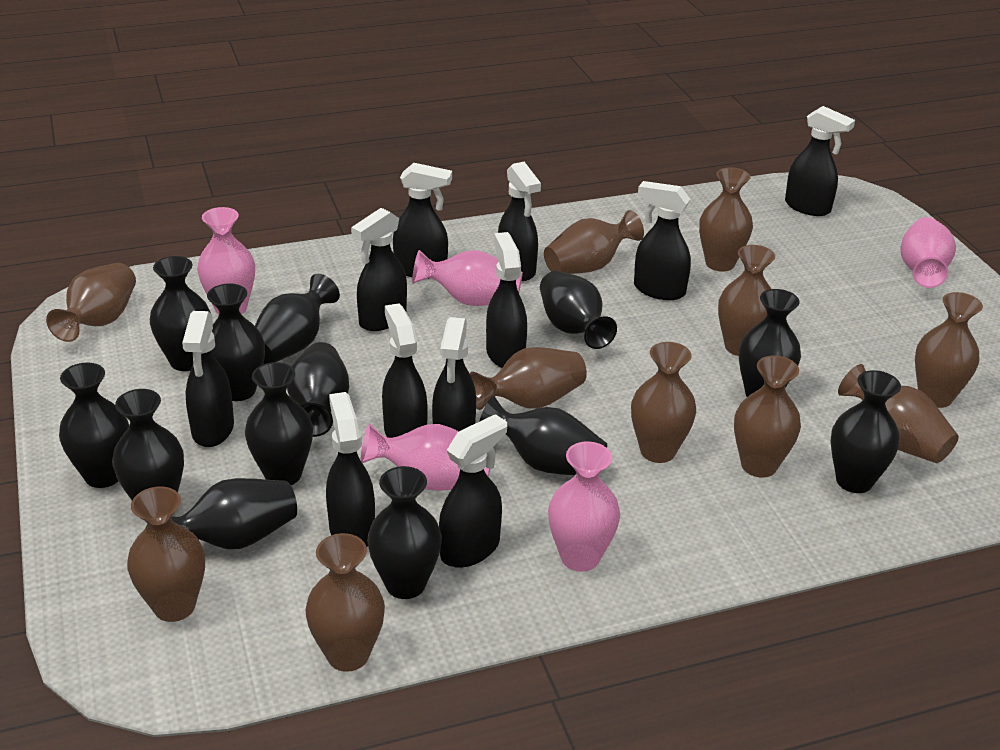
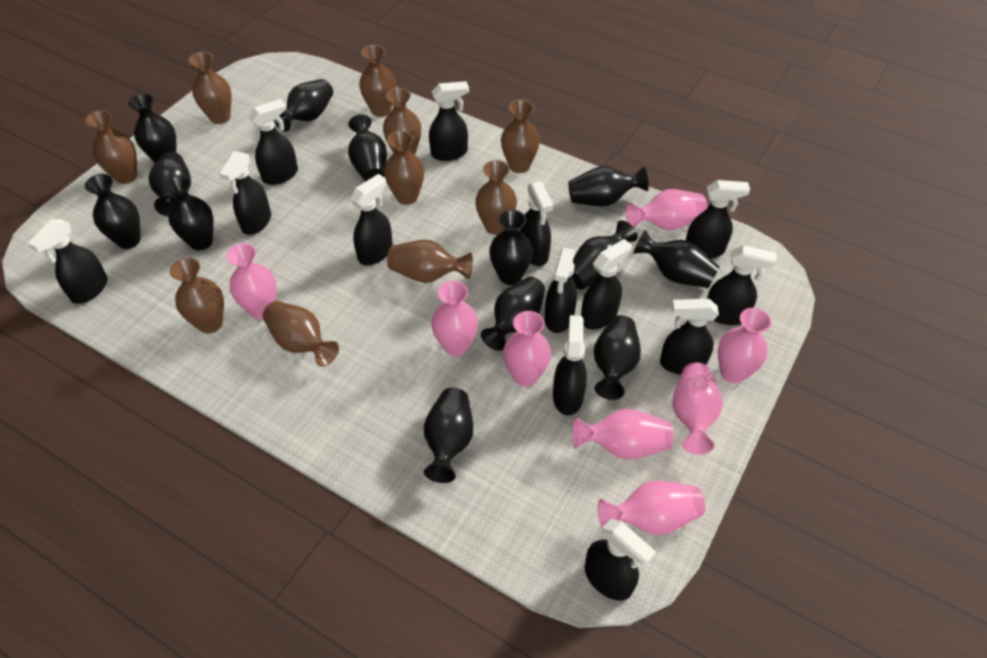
black spray bottle: [182,311,234,447] [326,392,375,547] [351,208,407,331] [382,303,428,438] [393,163,452,279] [432,317,476,431] [439,414,507,568] [486,232,527,368] [498,162,541,281] [634,181,691,300] [785,106,855,216] = 11 -> [28,219,108,304] [219,151,271,235] [248,99,298,185] [350,174,393,265] [429,81,469,161] [520,181,553,266] [545,248,577,333] [553,315,587,415] [581,239,632,330] [585,519,656,601] [660,299,719,375] [686,180,750,258] [707,245,777,325] = 13
brown vase: [46,263,136,342] [127,486,205,622] [305,533,385,672] [470,347,587,410] [544,210,644,274] [631,342,696,463] [699,167,753,272] [718,245,775,356] [734,355,801,478] [838,364,959,463] [915,292,983,408] = 11 -> [85,110,137,184] [170,258,224,334] [189,52,232,124] [263,301,339,367] [359,45,396,117] [383,88,421,155] [384,131,424,205] [387,240,473,283] [475,160,517,235] [501,100,540,173] = 10
pink vase: [197,207,255,315] [361,423,490,491] [412,250,523,306] [548,441,620,572] [901,217,956,288] = 5 -> [226,243,277,319] [431,281,478,356] [503,311,551,387] [572,409,673,459] [598,481,705,535] [626,189,707,230] [672,363,723,454] [718,308,772,384] = 8

